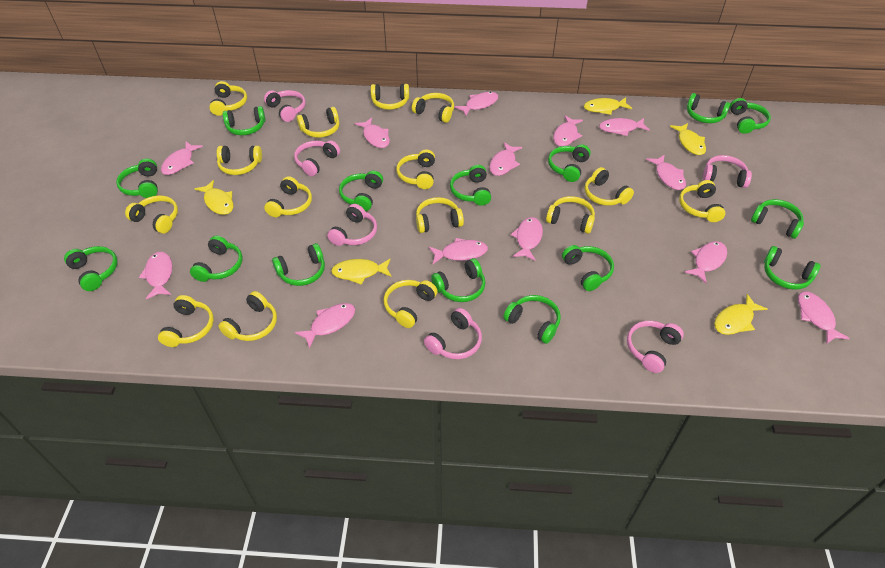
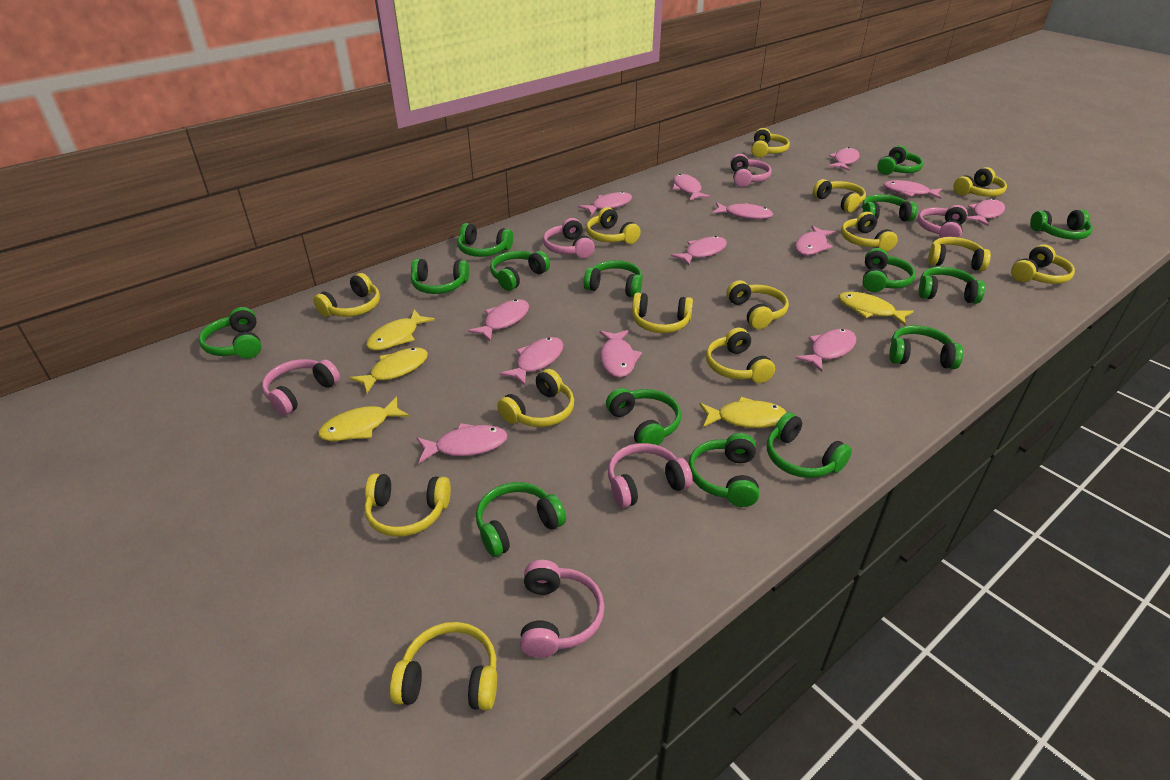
yellow headphones: [125,195,178,234] [158,295,214,347] [209,81,247,116] [217,146,262,175] [218,291,277,341] [264,176,312,217] [297,107,339,138] [371,84,409,110] [384,280,438,328] [396,149,435,189] [412,93,454,123] [416,197,464,233] [546,196,595,234] [584,167,634,206] [679,180,725,222] = 15 -> [313,273,380,317] [364,473,451,537] [390,622,497,711] [497,369,574,427] [586,207,641,244] [632,293,693,333] [706,328,775,383] [726,280,789,329] [751,128,790,158] [813,179,866,213] [841,212,898,252] [928,237,991,271] [953,167,1007,197] [1011,244,1075,284] = 14

